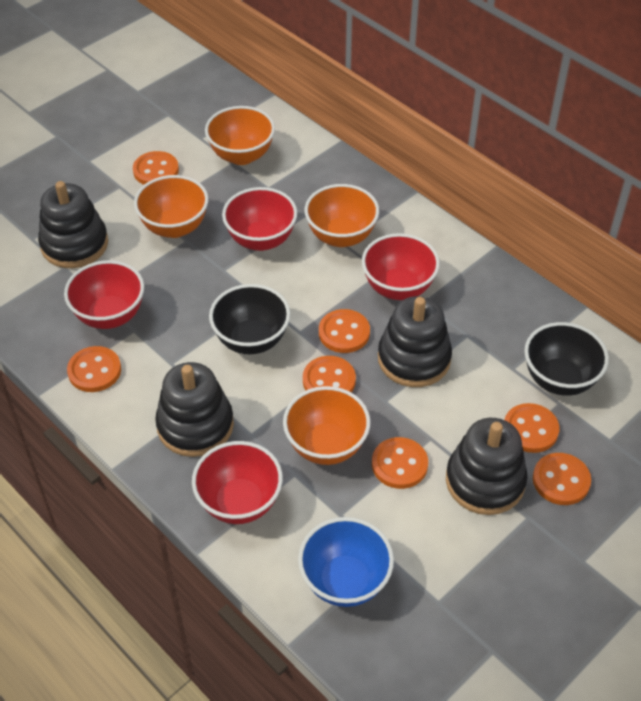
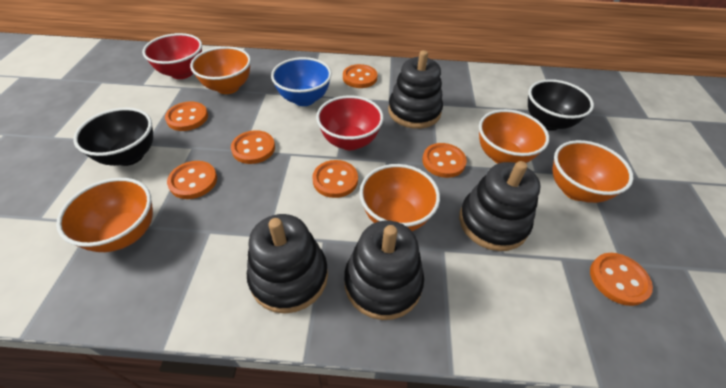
orange bowl: [134,175,209,238] [205,106,275,165] [283,386,370,465] [305,184,379,247] = 4 -> [56,178,153,252] [190,46,251,94] [359,164,440,231] [479,109,549,164] [552,140,633,203] = 5
red bowl: [64,260,144,329] [192,441,283,524] [222,187,297,251] [362,233,440,300] = 4 -> [142,33,202,79] [316,95,384,150] = 2

